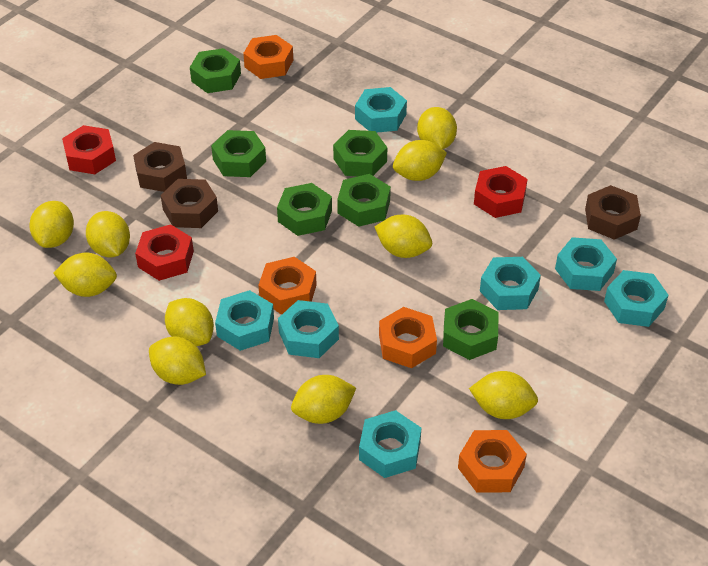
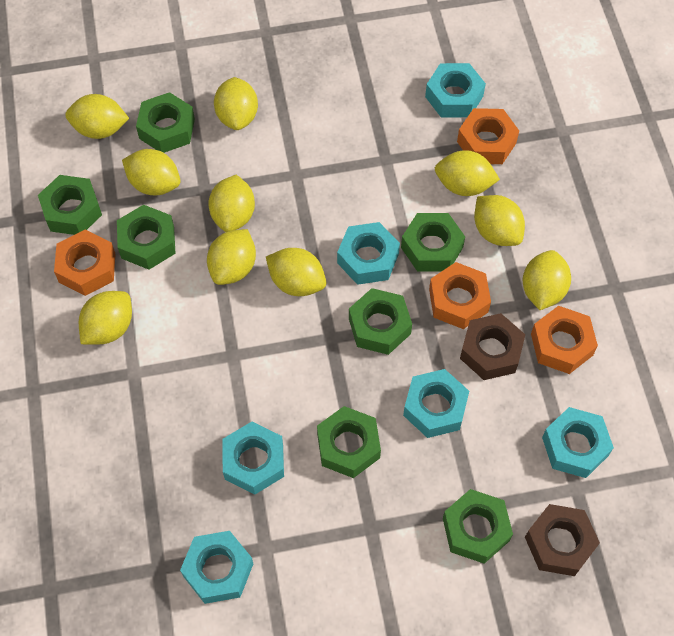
brown nut: [133,142,187,192] [161,179,218,228] [585,185,641,240] = 3 -> [460,313,525,380] [525,504,600,576] = 2
green nut: [190,48,241,93] [211,130,266,177] [277,183,332,236] [333,130,387,176] [337,174,391,227] [443,299,498,360] = 6 -> [38,175,102,235] [117,205,176,270] [136,92,195,153] [317,406,381,478] [349,288,412,355] [401,213,465,271] [443,489,513,564] = 7
red nut: [62,125,116,174] [135,224,194,281] [474,166,528,218] = 3 -> none = 0
turquoise nut: [215,290,274,351] [278,300,339,358] [355,87,407,133] [359,410,421,478] [480,257,541,310] [555,237,617,291] [604,270,668,327] = 7 -> [180,531,253,604] [222,422,284,495] [337,222,400,285] [403,369,469,438] [425,63,486,118] [542,407,614,478] = 6

